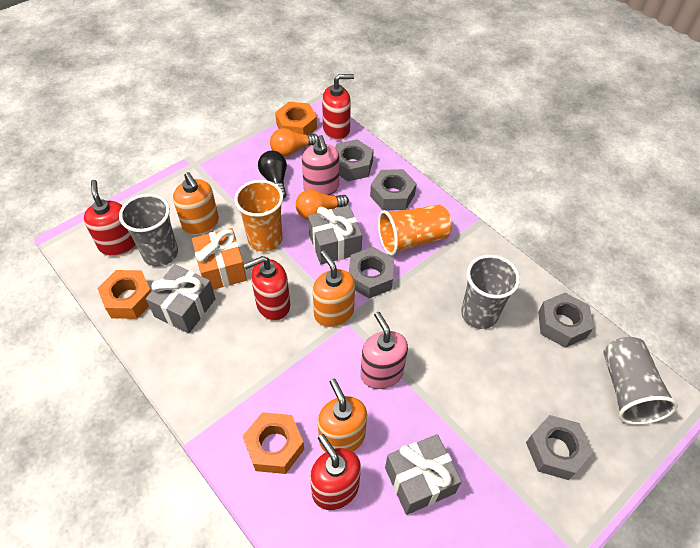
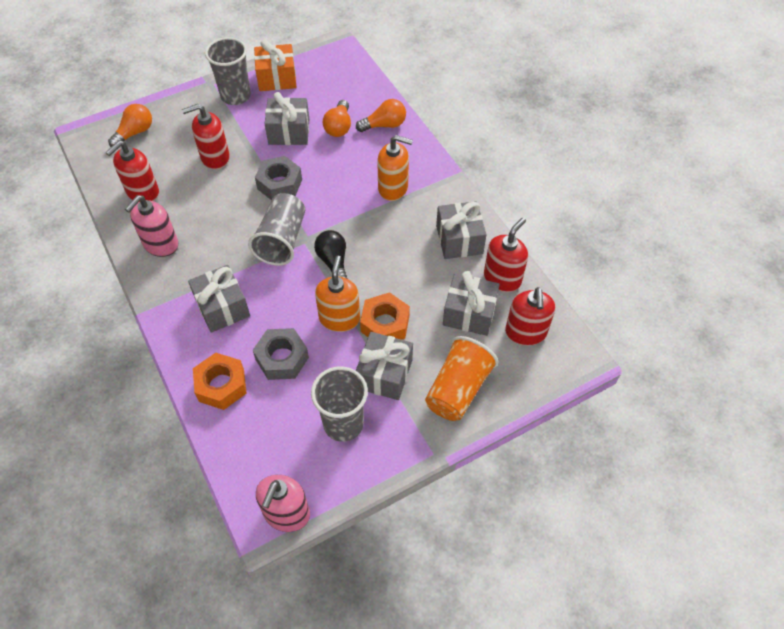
grey gift: [146,264,215,334] [308,206,362,265] [385,434,462,515] = 3 -> [188,265,250,333] [264,92,309,145] [356,332,413,400] [436,201,487,259] [443,271,500,336] = 5
grey nut: [335,139,374,181] [349,247,394,298] [370,169,417,211] [526,415,593,480] [538,293,593,348] = 5 -> [253,328,309,380] [255,156,302,200] = 2
orange cup: [234,180,283,252] [378,205,452,256] = 2 -> [425,336,498,421] = 1
orange light bulb: [270,128,318,157] [296,190,349,220] = 2 -> [108,104,152,147] [323,100,351,137] [356,99,406,132] = 3
orange nut: [97,270,151,319] [243,412,304,474] [275,102,317,135] = 3 -> [193,353,247,410] [360,292,410,340] = 2
orange soap dispenser: [173,172,219,235] [312,250,355,327] [318,378,367,452] = 3 -> [315,256,360,332] [377,135,413,201] = 2

